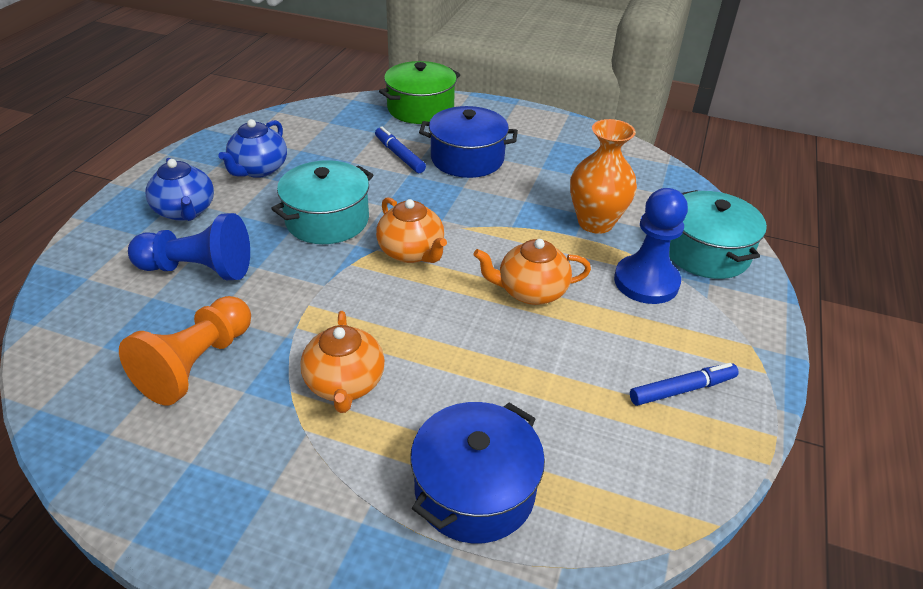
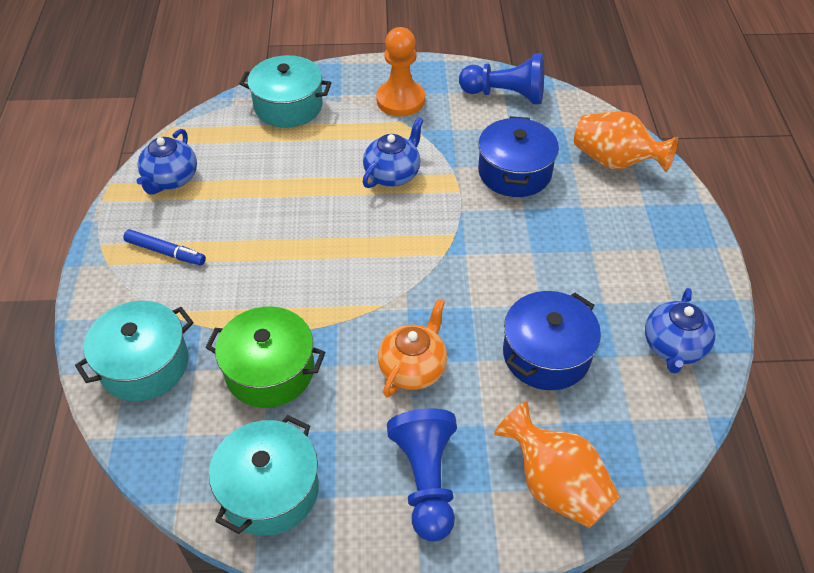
blue marker: [375,127,426,173] [630,363,739,406] = 2 -> [123,229,206,266] = 1
blue teapot: [145,158,214,221] [219,119,287,178] = 2 -> [136,129,197,195] [363,117,424,188] [645,288,716,374] = 3
orange teapot: [300,311,385,413] [376,197,447,263] [473,239,591,305] = 3 -> [378,299,447,397] = 1
orange vase: [570,119,637,234] = 1 -> [494,401,620,528] [574,111,678,172] = 2
turquoise pot: [271,160,373,244] [669,190,767,279] = 2 -> [75,301,193,401] [209,415,319,536] [239,55,331,128] = 3

